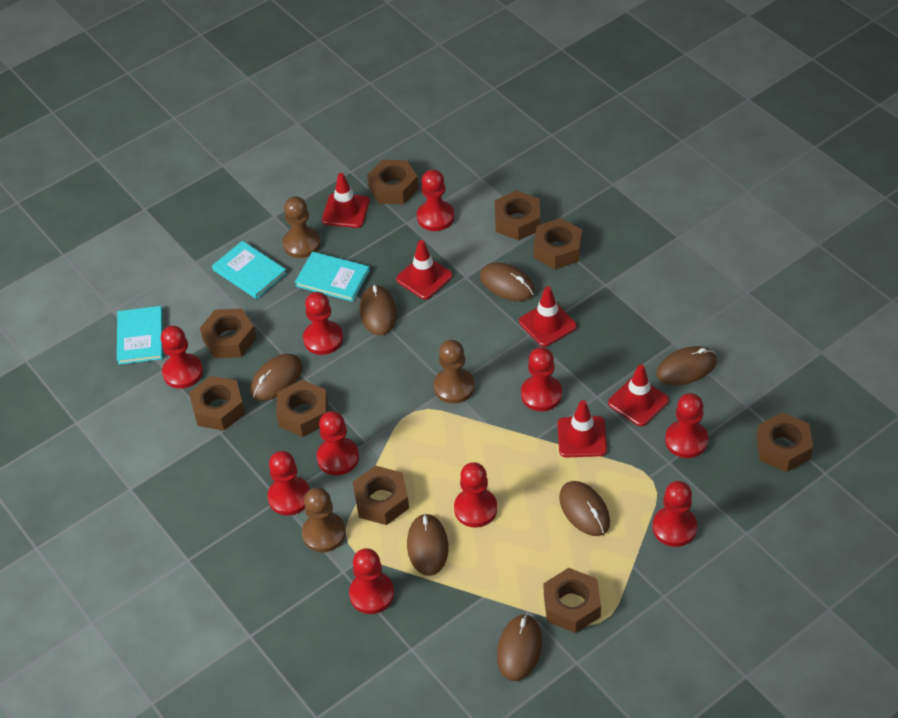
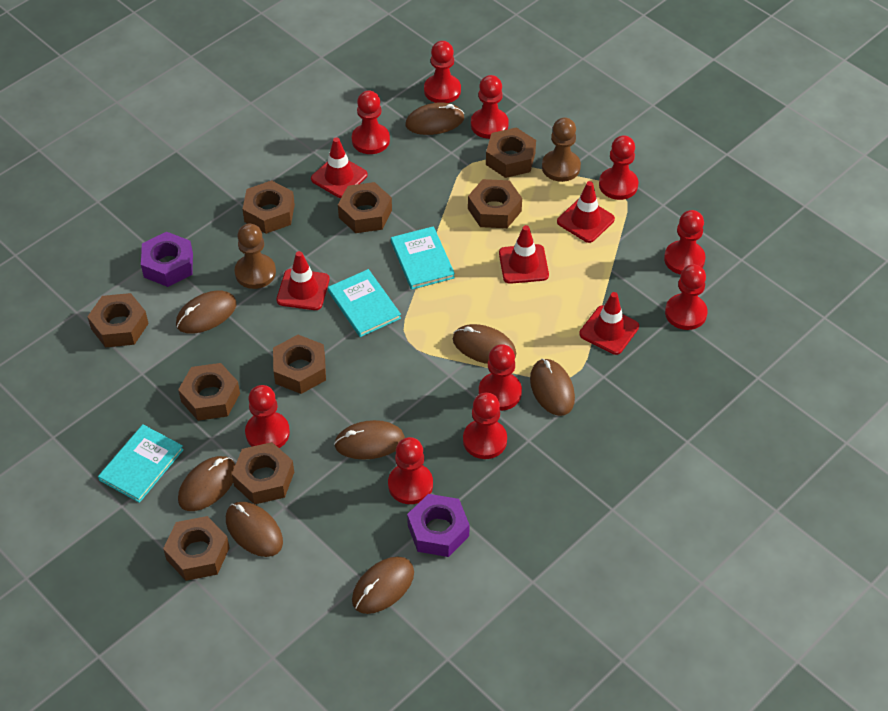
brown mouse: [250,354,303,401] [360,285,397,335] [407,513,448,576] [480,262,535,301] [497,614,542,681] [559,481,610,536] [656,346,717,385] = 7 -> [176,290,237,334] [178,456,236,511] [226,502,283,557] [334,420,405,460] [352,557,414,614] [405,102,464,135] [453,324,516,364] [530,358,575,416] = 8
brown pawn: [282,196,321,258] [302,487,346,553] [434,340,475,404] = 3 -> [235,224,276,289] [542,117,581,182] = 2
purple nut: none = 0 -> [141,232,193,287] [407,494,470,557] = 2

